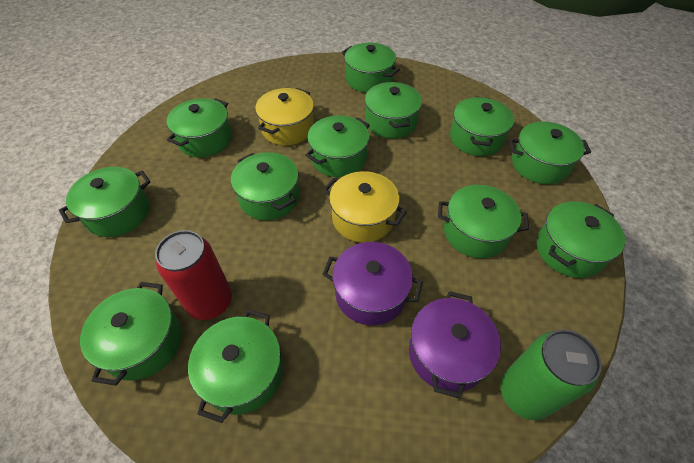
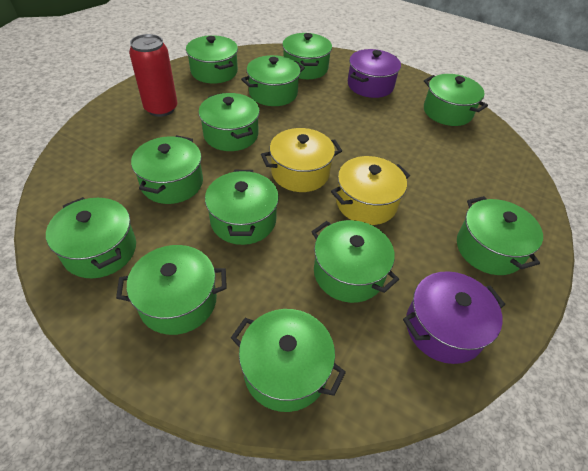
green can: [500,330,602,420] = 1 -> none = 0

